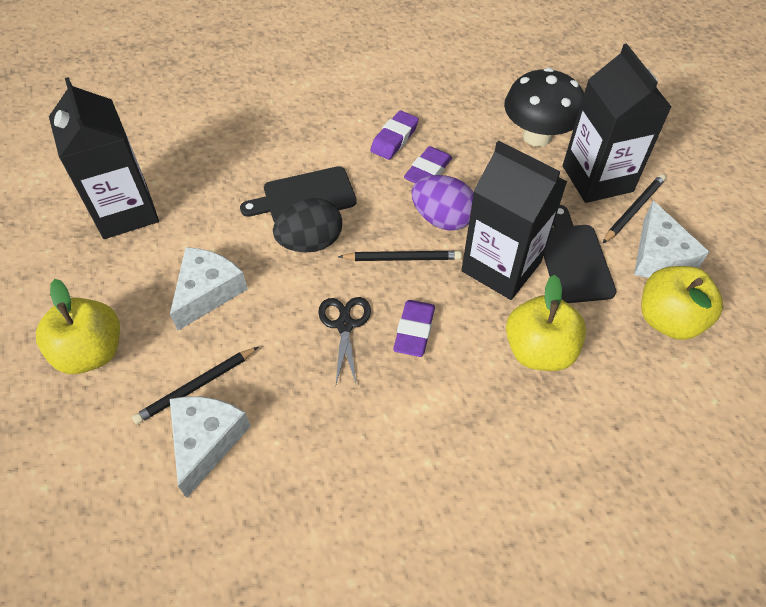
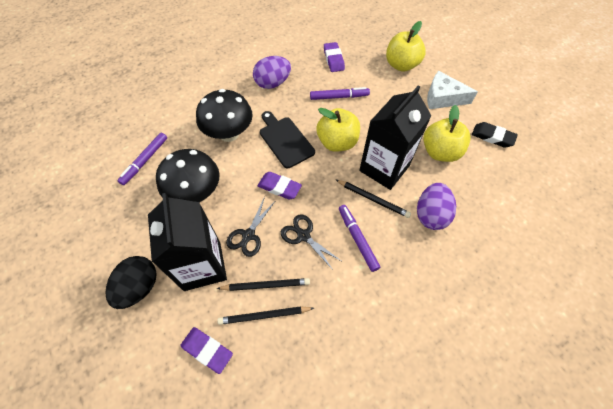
black carton: [49,77,159,239] [461,141,567,300] [563,44,671,203] = 3 -> [148,193,227,291] [359,86,432,190] = 2
black cutting board: [240,166,357,222] [543,205,616,303] = 2 -> [260,111,315,168] = 1
black eraser: none = 0 -> [472,122,518,148] = 1
black mushroom: [504,68,584,147] = 1 -> [156,149,219,202] [196,89,253,142] = 2
black scissors: [318,297,371,386] = 1 -> [226,197,275,257] [281,214,341,270] = 2
purple egg: [411,175,474,231] = 1 -> [253,56,291,89] [417,183,456,230] = 2
purple marker: none = 0 -> [118,132,167,185] [310,87,370,100] [339,205,380,272] = 3
white cheese: [170,247,248,330] [170,396,251,498] [634,201,709,278] = 3 -> [427,71,478,109] = 1

